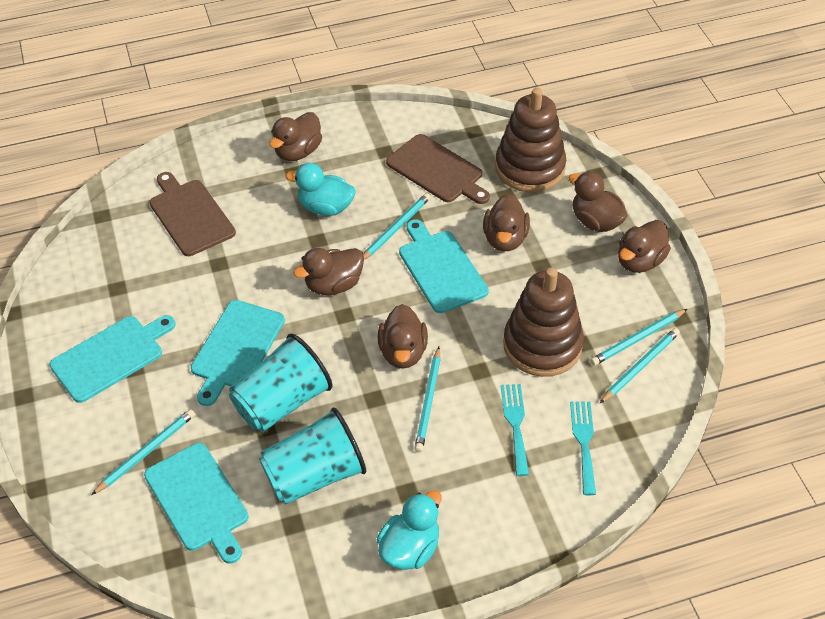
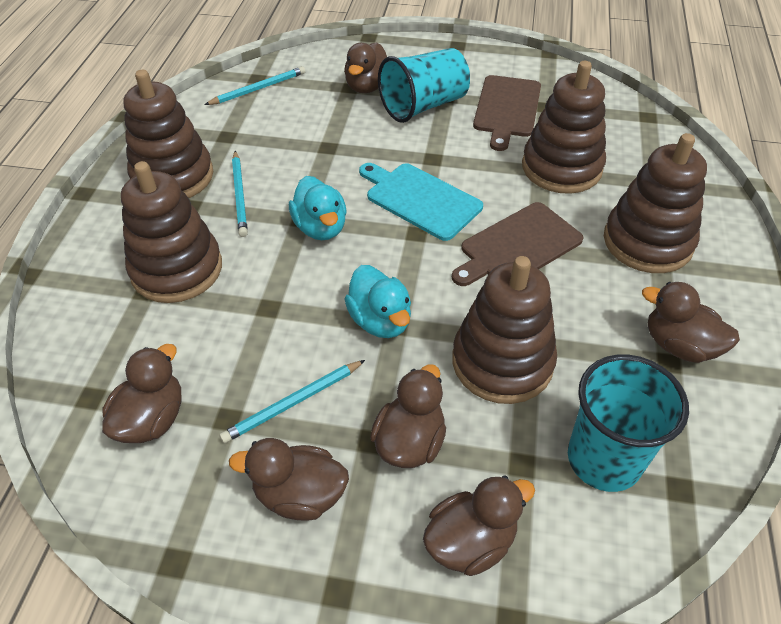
brown stacking toy: [495,88,566,192] [503,268,584,377] = 2 -> [121,161,222,303] [124,70,214,198] [452,256,557,404] [522,61,606,194] [604,133,707,273] = 5
turquoise cutting board: [49,315,176,403] [144,443,248,563] [191,300,285,406] [399,219,489,313] = 4 -> [359,163,483,241] = 1
turquoise fork: [501,384,529,476] [570,401,596,495] = 2 -> none = 0
turquoise pencil: [91,409,195,495] [363,193,431,260] [414,347,441,452] [590,309,687,366] [600,328,680,403] = 5 -> [204,66,305,105] [219,360,365,443] [232,151,248,237] = 3

